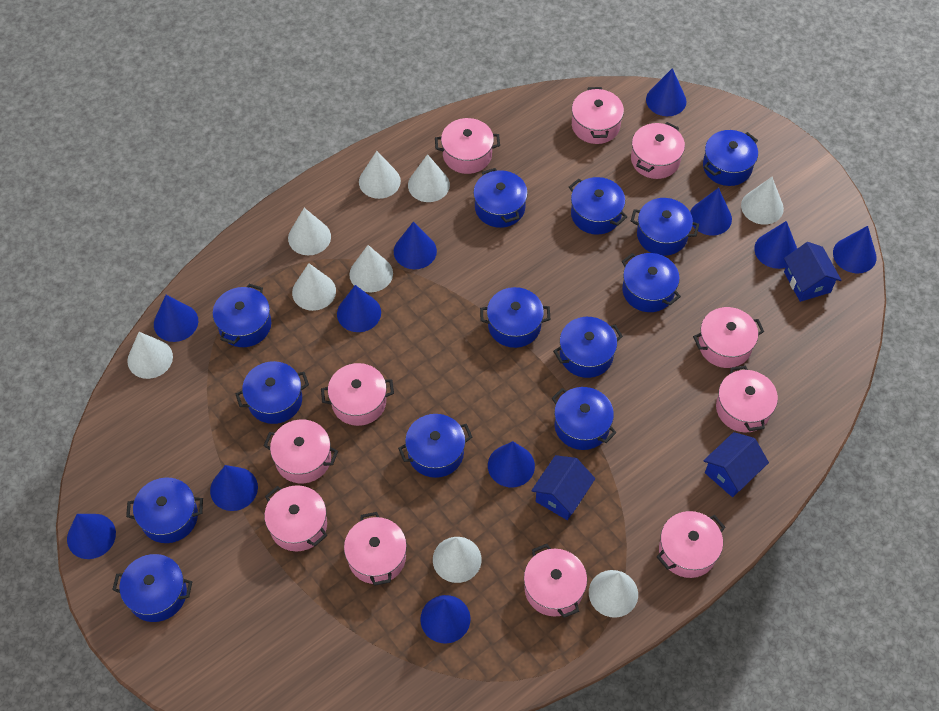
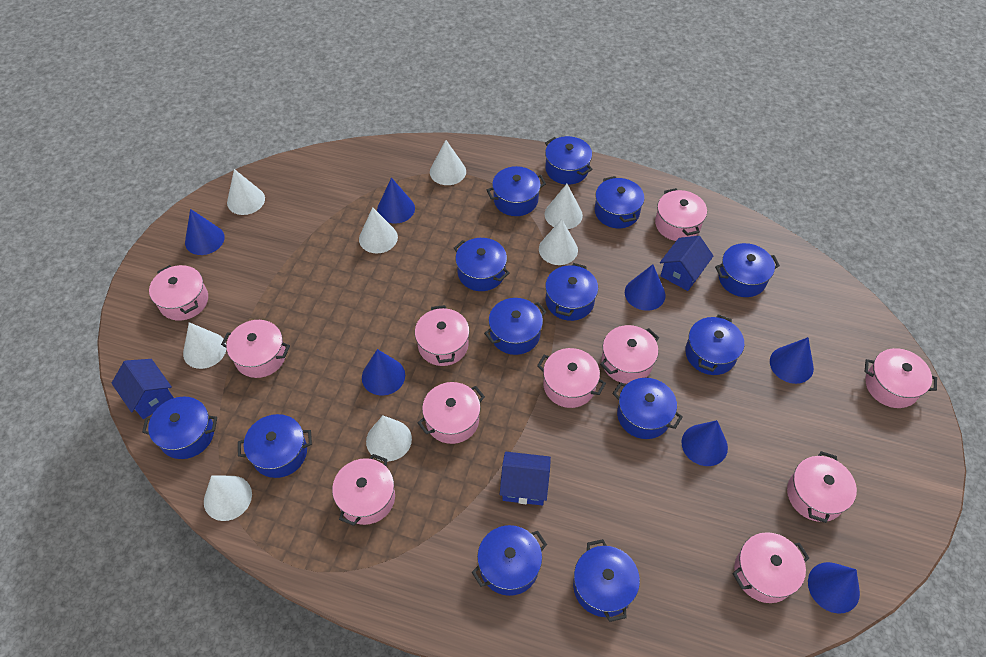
blue cone: [67,514,116,559] [154,295,198,342] [210,465,258,511] [337,285,381,332] [394,222,437,269] [420,595,471,644] [488,441,535,487] [646,68,686,116] [690,188,732,236] [754,221,797,269] [833,226,877,273] = 11 -> [185,209,225,255] [362,349,405,396] [377,177,415,224] [625,264,666,311] [681,420,728,466] [770,337,814,384] [808,562,860,614] = 7
white cone: [127,332,173,379] [288,208,331,255] [292,263,336,311] [349,245,393,292] [359,151,401,199] [408,154,450,202] [433,537,482,583] [589,570,638,618] [741,177,784,225] = 9 -> [183,322,226,369] [204,476,252,521] [227,169,265,215] [359,207,398,253] [366,416,412,461] [430,140,466,185] [539,219,578,265] [545,184,583,229] = 8

